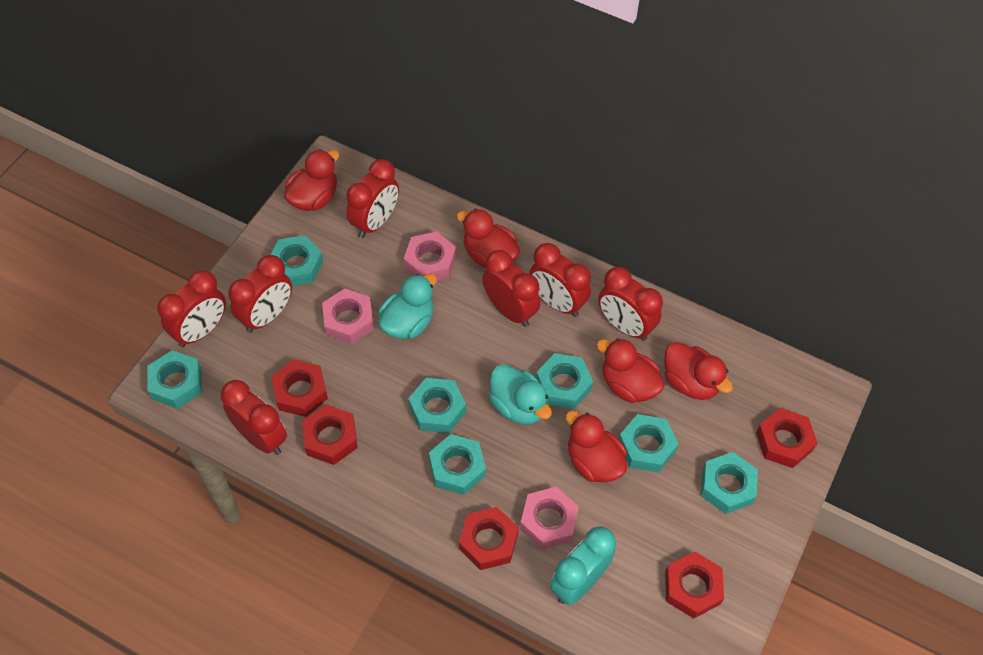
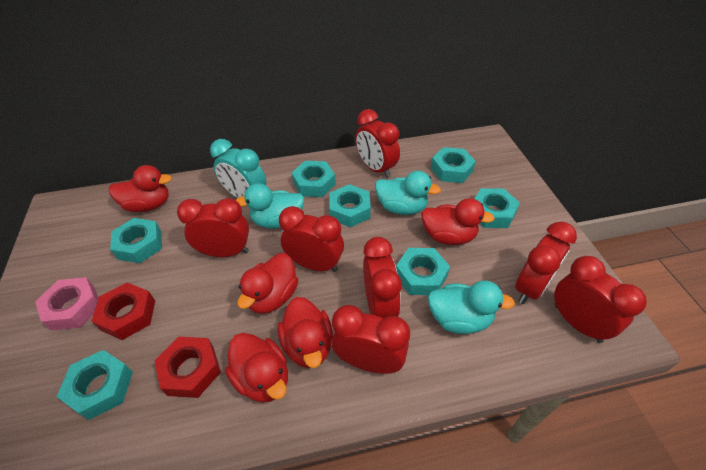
pink nut: [322,289,374,344] [404,231,456,281] [520,487,579,549] = 3 -> [35,277,99,331] = 1
red nut: [271,359,328,417] [302,404,358,465] [459,507,519,570] [665,551,724,618] [756,408,818,468] = 5 -> [91,283,155,340] [154,337,221,398] = 2
turquoise duck: [378,274,437,339] [489,364,552,425] = 2 -> [236,183,304,229] [375,171,441,215] [428,280,515,334] = 3

